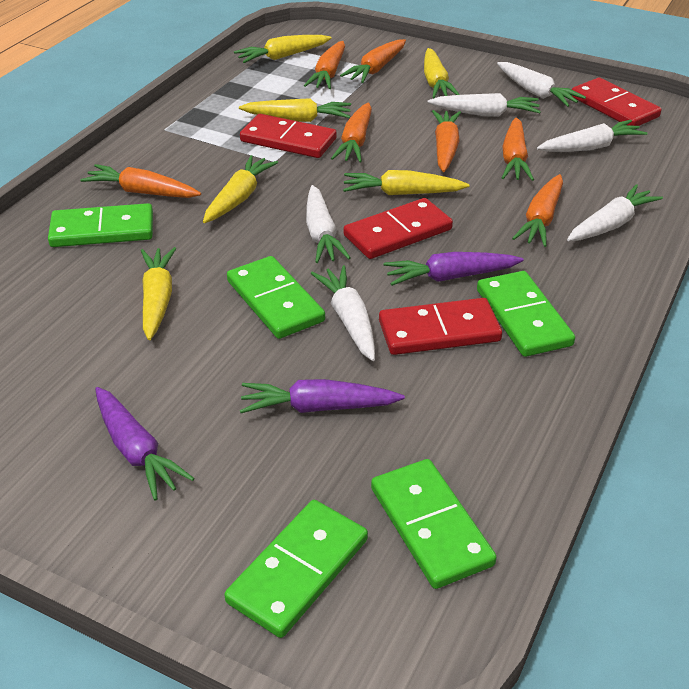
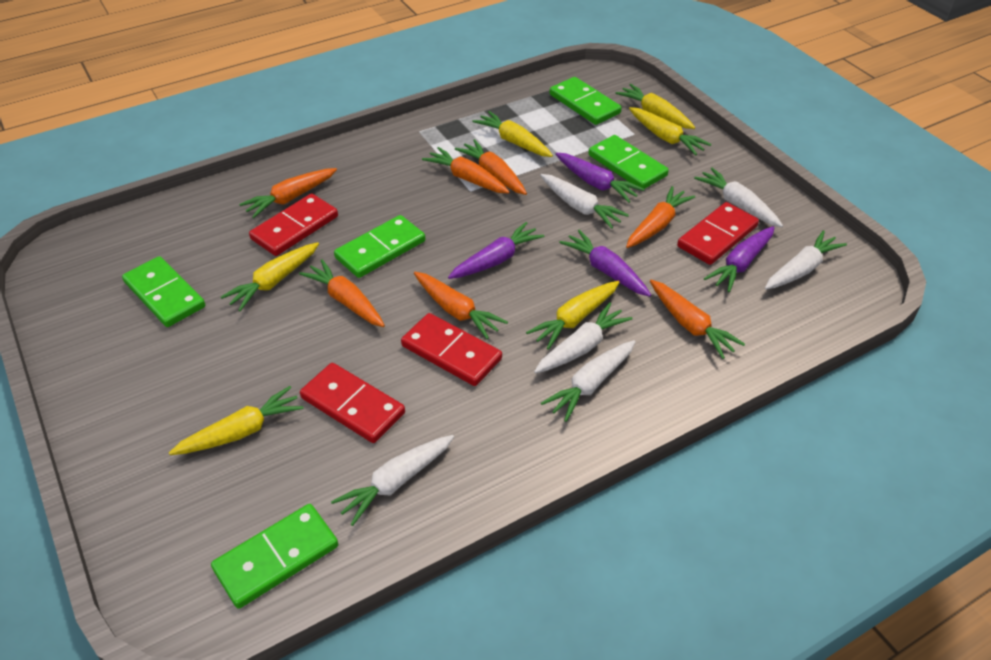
purple carrot: [95,387,195,501] [240,379,405,413] [384,252,524,286] = 3 -> [448,222,545,279] [555,153,645,203] [559,230,651,297] [704,226,775,292] = 4

